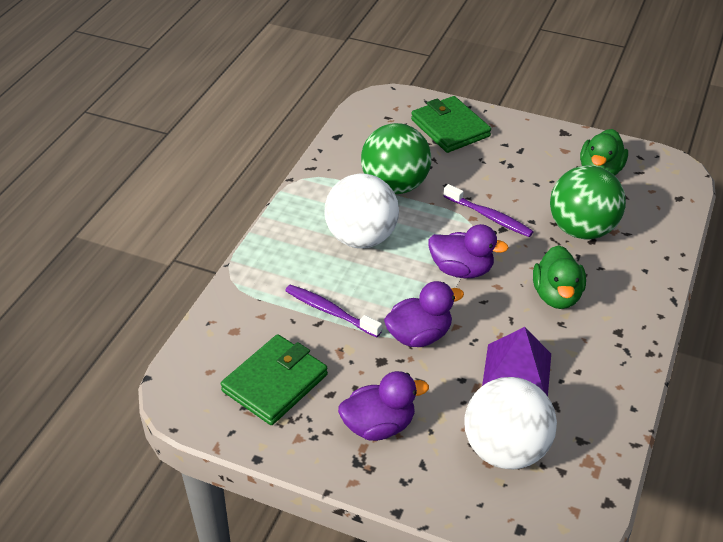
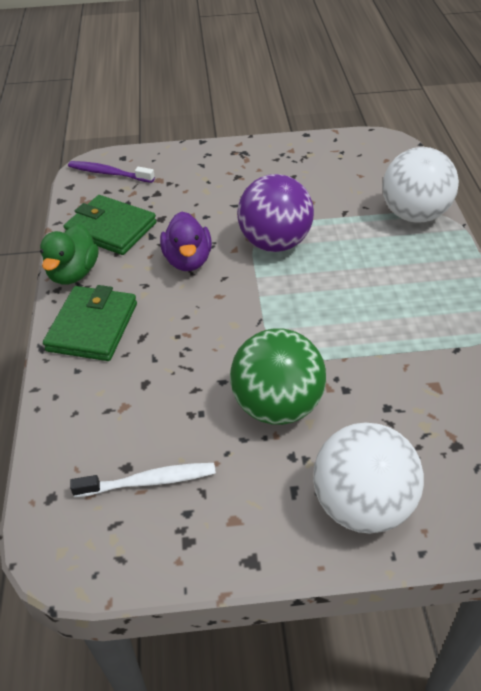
green ball: [361,123,431,194] [550,165,626,240] = 2 -> [230,328,326,425] = 1
green duck: [533,245,586,309] [580,129,628,176] = 2 -> [40,224,98,285] = 1
purple ball: none = 0 -> [237,174,314,252] = 1
purple duck: [338,371,429,441] [384,281,464,347] [428,224,509,278] = 3 -> [160,211,212,271] = 1
purple pyramid: [482,327,551,396] = 1 -> none = 0
purple toothbrush: [285,285,382,337] [444,184,534,237] = 2 -> [68,161,155,183] = 1
white toothbrush: none = 0 -> [70,463,216,497] = 1

